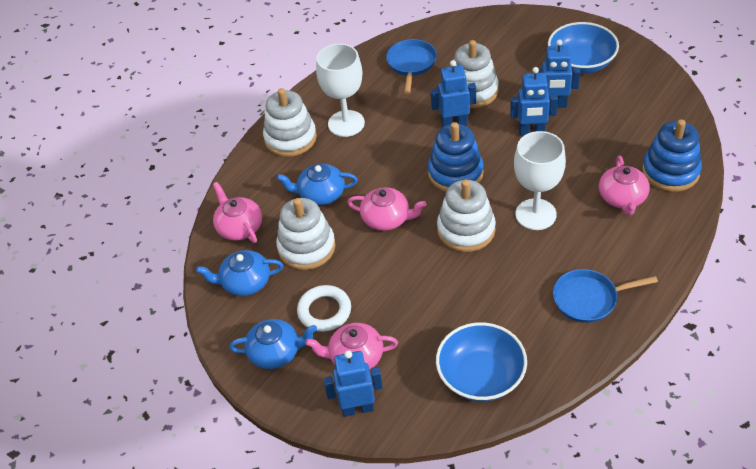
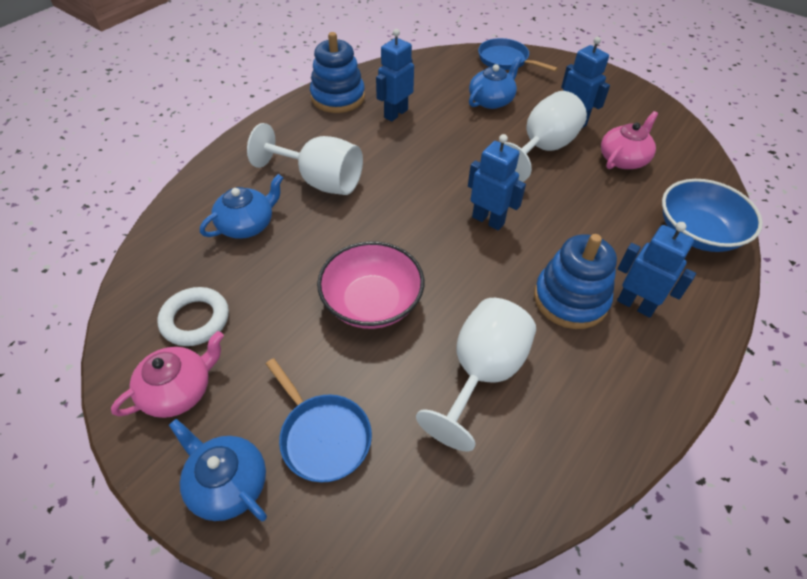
blue bowl: [436,322,527,402] [548,22,619,73] = 2 -> [662,179,763,252] = 1
pink bowl: none = 0 -> [317,241,424,329] = 1
pink teapot: [213,182,262,243] [305,323,398,370] [347,187,426,231] [599,156,650,216] = 4 -> [111,331,224,418] [601,111,658,169] = 2
white goblet: [316,44,365,137] [514,131,566,230] = 2 -> [247,123,363,195] [416,298,536,452] [504,91,587,182] = 3
white stacking toy: [263,88,317,157] [276,198,335,270] [437,180,496,252] [454,40,499,108] = 4 -> none = 0

